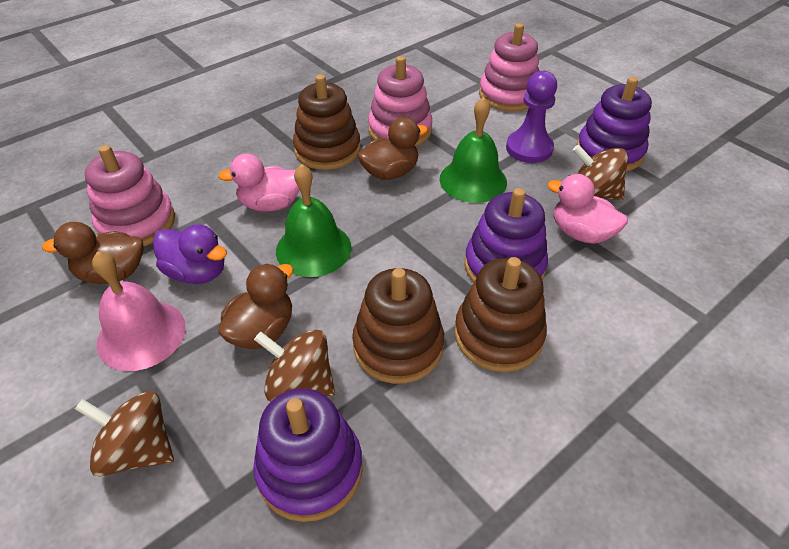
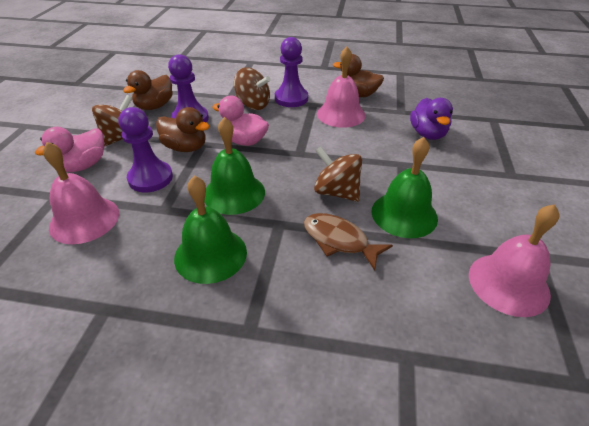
brown fish: none = 0 -> [304,213,393,271] = 1
brown stacking toy: [293,74,361,170] [352,268,444,384] [455,257,547,372] = 3 -> none = 0
green bell: [276,164,351,277] [440,97,507,203] = 2 -> [174,176,247,284] [205,117,265,215] [372,137,438,238] = 3
pink bell: [92,251,186,371] = 1 -> [43,142,119,244] [317,47,366,128] [469,204,560,317] = 3
pink stacking toy: [85,145,175,246] [368,56,432,146] [479,23,539,112] = 3 -> none = 0
purple pawn: [506,71,557,163] = 1 -> [118,107,173,192] [168,54,209,122] [275,37,308,107] = 3
purple stacking toy: [253,388,363,522] [465,188,548,282] [576,77,652,172] = 3 -> none = 0

